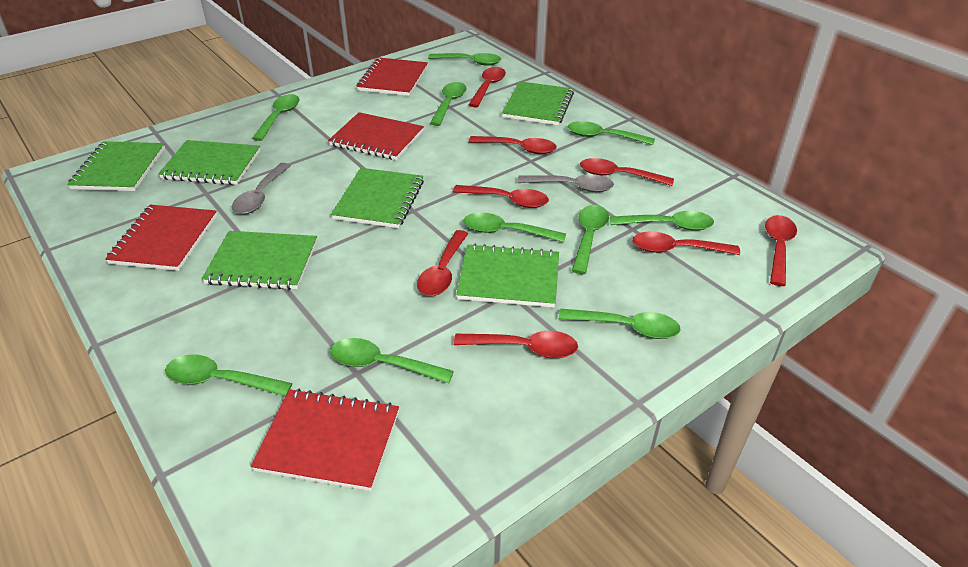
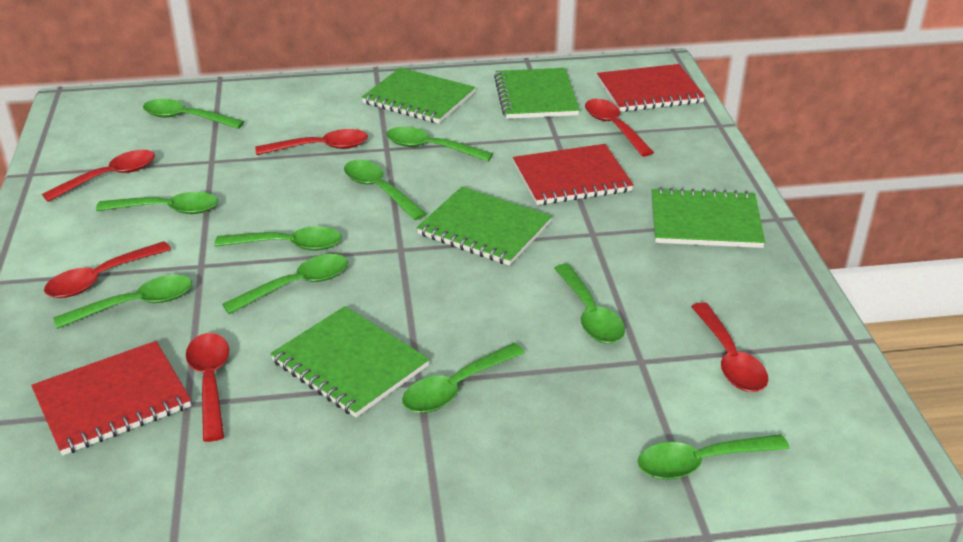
green notebook: [67,141,165,191] [158,140,260,185] [202,231,317,290] [331,168,424,228] [456,244,559,308] [502,81,574,125] = 6 -> [270,306,430,417] [362,67,475,124] [417,187,552,266] [494,68,580,119] [652,187,765,248] = 5
grey spoon: [232,163,291,214] [517,174,614,192] = 2 -> none = 0
red notebook: [105,205,217,271] [251,389,399,491] [328,112,424,160] [356,57,428,96] = 4 -> [31,341,191,456] [513,144,634,205] [597,64,705,112] = 3
red spoon: [417,230,468,296] [453,185,549,208] [454,331,578,358] [469,67,506,107] [469,136,557,154] [580,158,674,186] [632,232,740,255] [765,215,797,286] = 8 -> [42,150,155,202] [44,241,171,298] [186,333,229,442] [255,129,368,155] [585,99,654,157] [691,302,768,392] = 6

